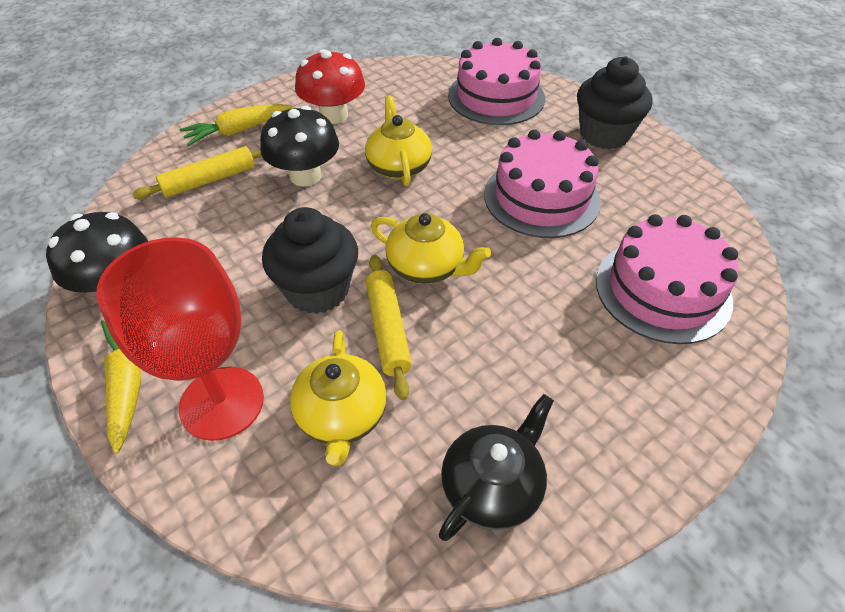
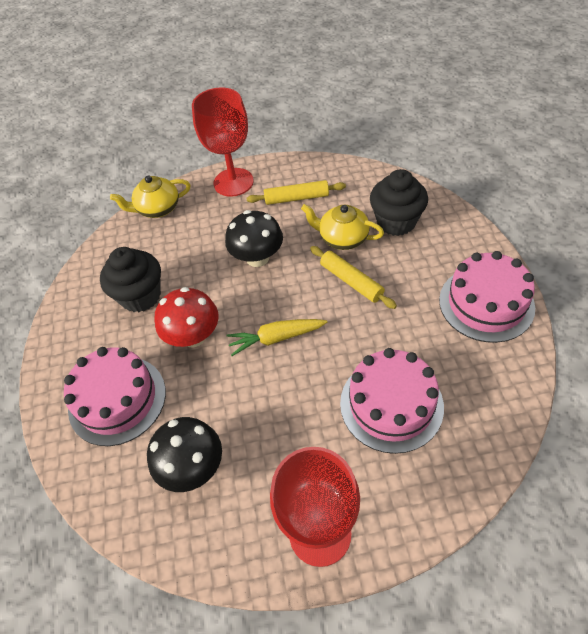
black teapot: [439,394,554,541] = 1 -> none = 0
red goblet: [96,237,264,441] = 1 -> [192,88,254,197] [270,447,360,567] = 2
yellow carrot: [101,320,141,454] [179,104,292,146] = 2 -> [226,319,327,356] = 1
yellow teapot: [290,330,387,466] [365,96,432,186] [371,213,491,284] = 3 -> [110,176,190,218] [301,204,384,250] = 2

